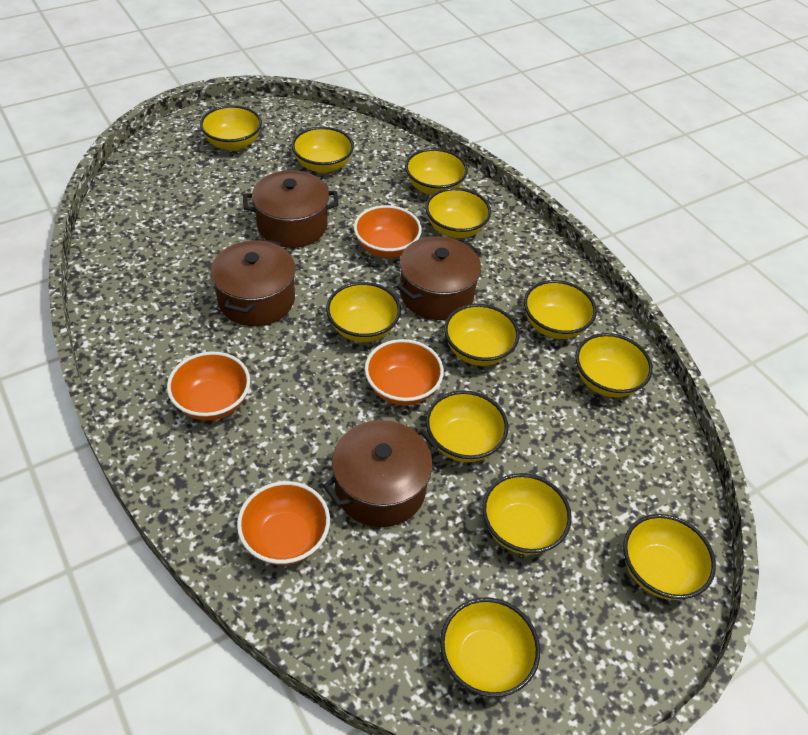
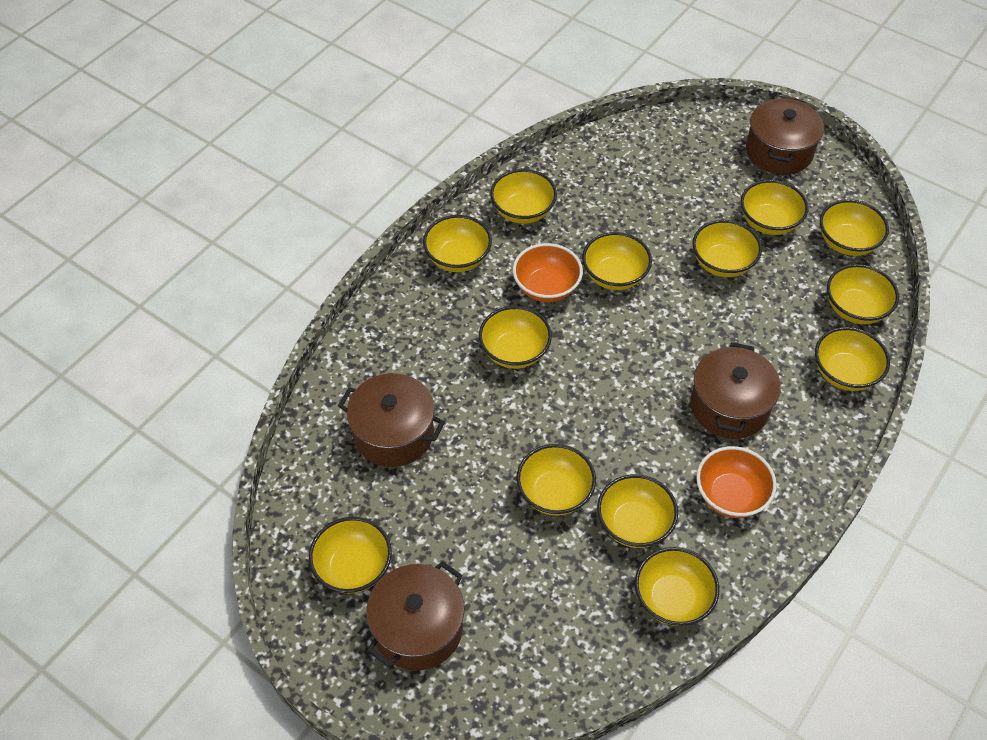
orange bowl: [167,352,250,421] [237,481,330,565] [354,205,422,258] [365,339,444,406] = 4 -> [513,243,583,302] [696,446,777,518] = 2
yellow bowl: [200,105,262,151] [292,127,354,173] [326,282,401,342] [405,148,468,195] [425,188,491,238] [426,390,508,462] [440,597,540,697] [444,304,520,366] [482,473,572,555] [524,280,597,339] [575,333,653,397] [623,514,716,600] = 12 -> [309,517,392,594] [423,215,492,272] [479,306,552,369] [490,169,557,224] [517,444,596,516] [582,232,652,290] [597,474,678,548] [635,547,719,626] [692,220,762,277] [741,180,808,235] [815,327,890,391] [820,200,889,256] [827,264,899,324] = 13

